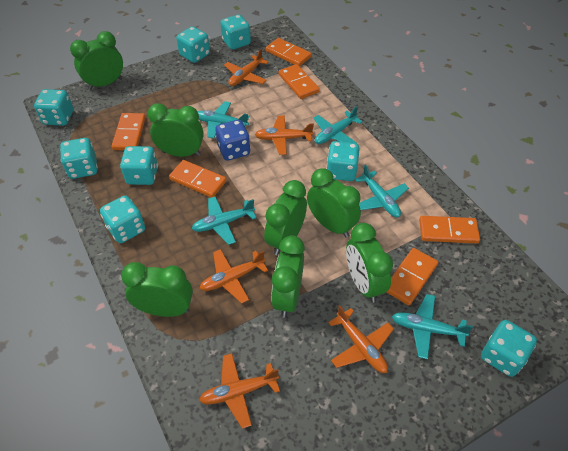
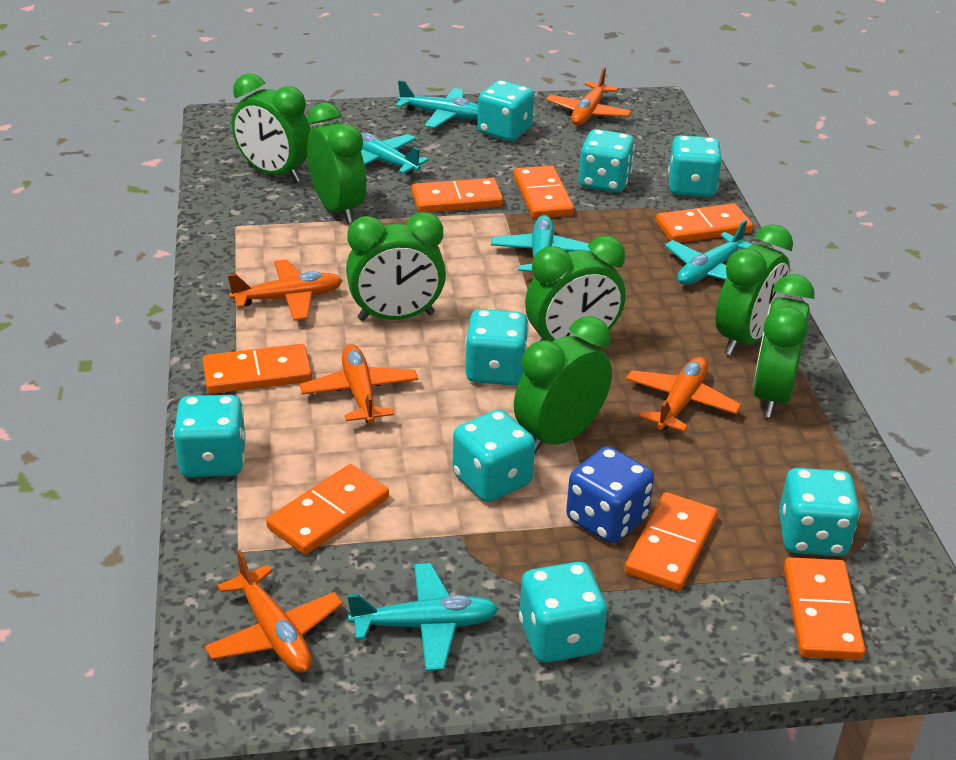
orange domino: [112,113,146,150] [169,160,226,197] [266,38,312,66] [279,64,320,99] [387,248,438,305] [419,216,480,244] = 6 -> [203,344,312,394] [266,464,389,555] [412,178,503,213] [514,166,574,219] [625,492,718,591] [656,203,753,243] [784,557,865,660] = 7

